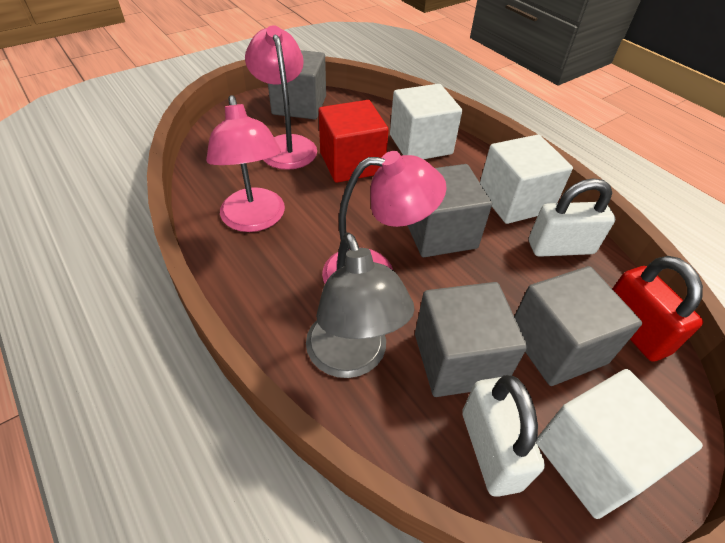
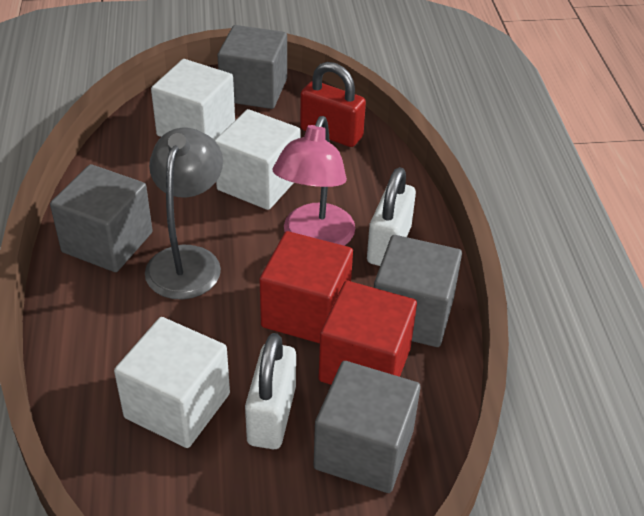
pink lamp: [206,95,285,232] [245,25,317,170] [322,151,447,283] = 3 -> [273,116,355,246] = 1
red cube: [319,100,389,183] = 1 -> [260,231,353,343] [318,281,417,385] = 2

